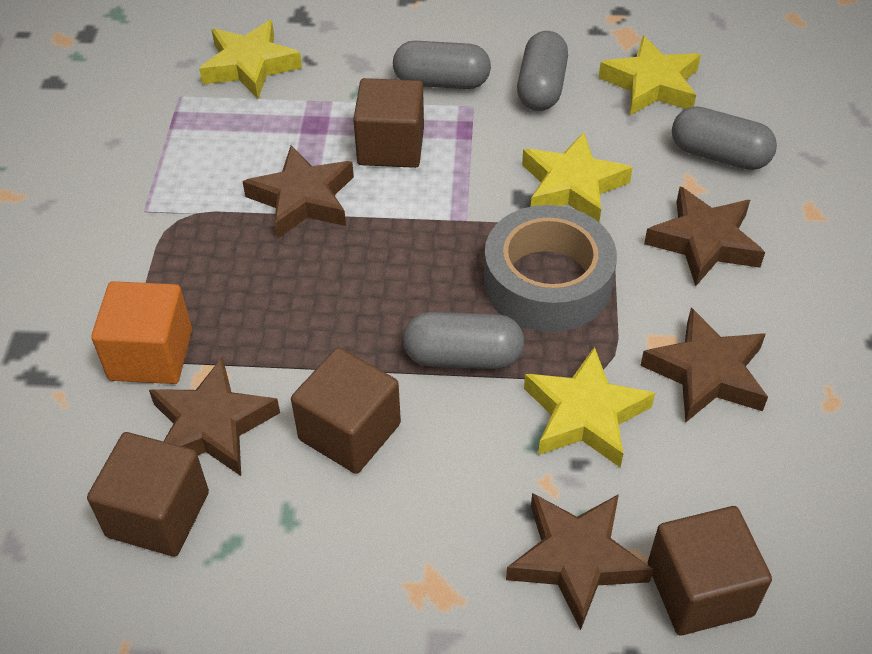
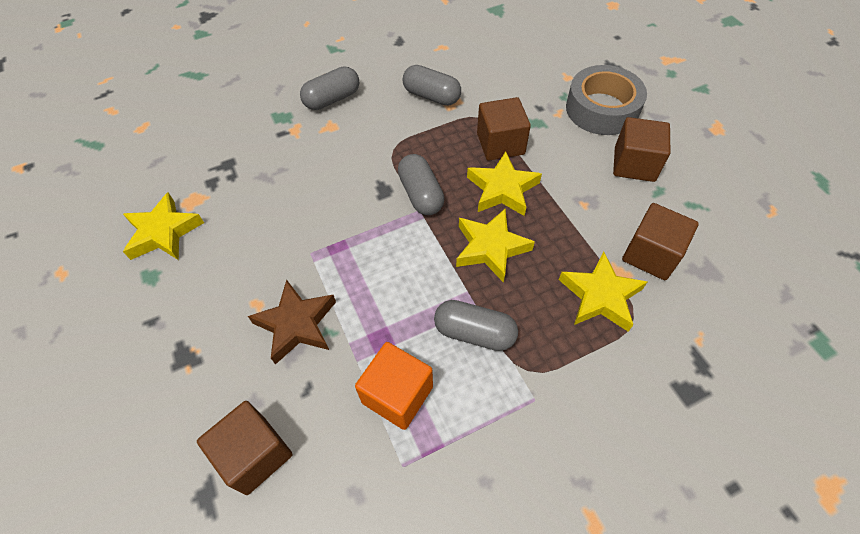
brown star: [149,357,280,476] [242,145,354,239] [506,493,654,630] [640,307,768,423] [644,187,765,286] = 5 -> [248,279,336,365] = 1

